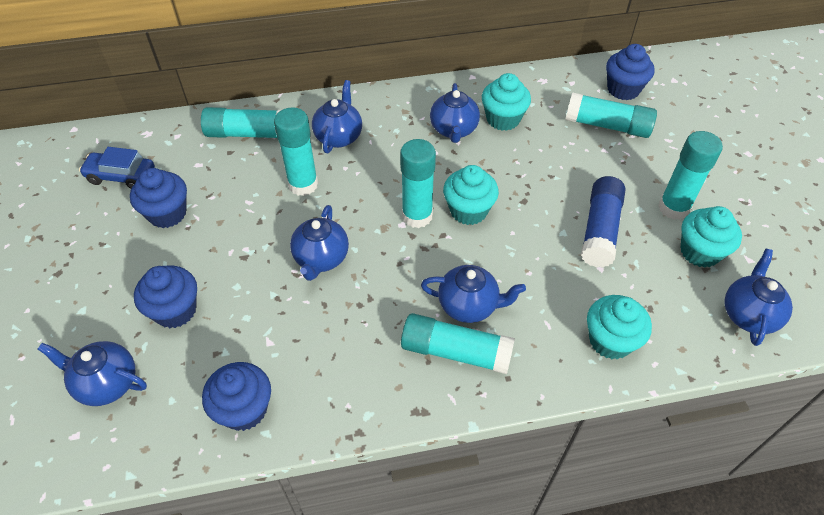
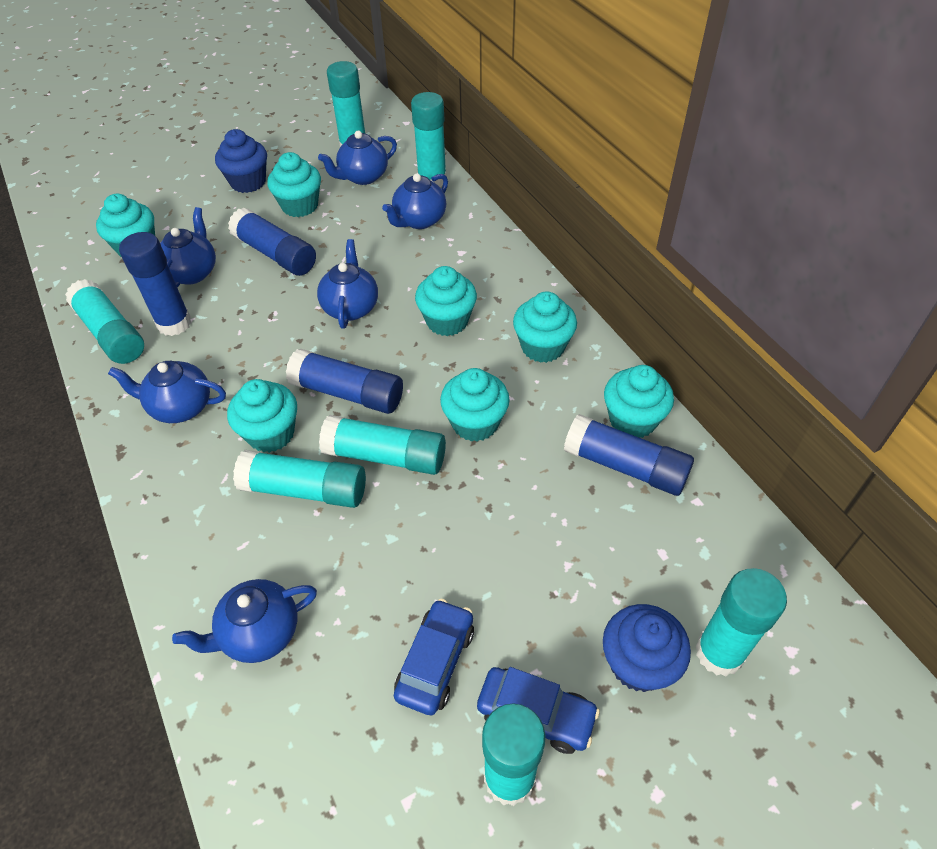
blue car: [79,147,155,189] = 1 -> [394,599,474,715] [477,667,600,754] = 2
blue cupcake: [130,168,187,228] [134,265,197,328] [202,362,271,431] [606,44,655,100] = 4 -> [215,129,267,193] [603,604,691,692] = 2
blue glue stick: [581,176,625,268] = 1 -> [119,232,192,336] [228,207,316,276] [286,348,403,414] [564,414,694,496] = 4
turquoise cupcake: [443,165,499,225] [482,73,531,131] [587,295,652,359] [681,206,742,268] = 4 -> [96,193,155,257] [227,379,297,453] [267,152,321,217] [415,266,477,336] [440,368,510,442] [513,291,577,363] [604,365,674,438] = 7
turquoise glue stick: [201,107,281,138] [274,107,318,196] [400,139,436,228] [401,313,515,374] [565,92,657,138] [658,131,723,220] = 6 -> [65,279,144,364] [233,450,366,508] [319,415,446,475] [327,61,365,147] [411,92,447,188] [482,704,546,806] [696,568,787,676] = 7

